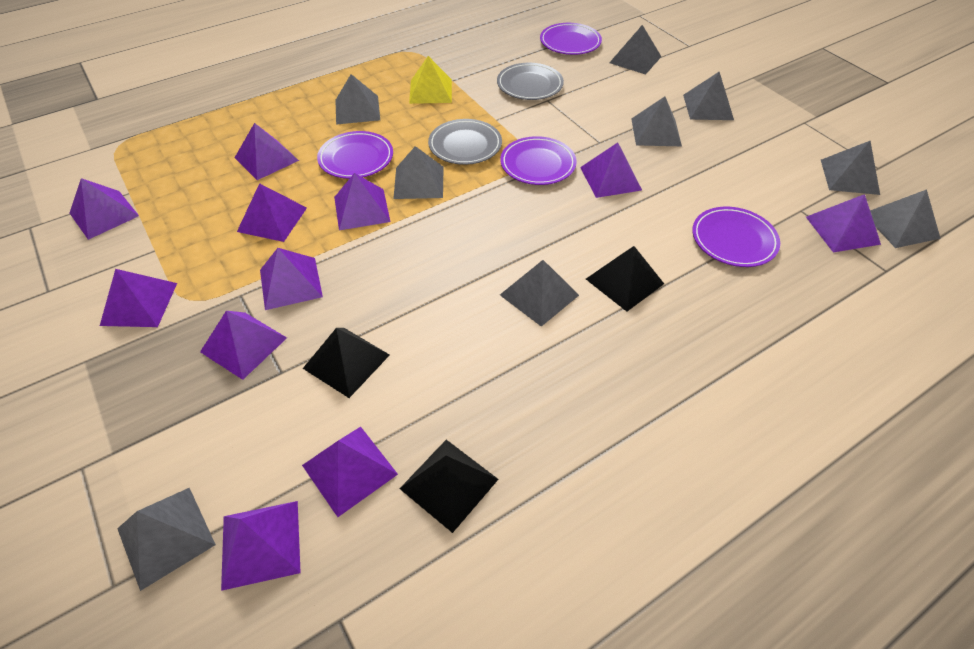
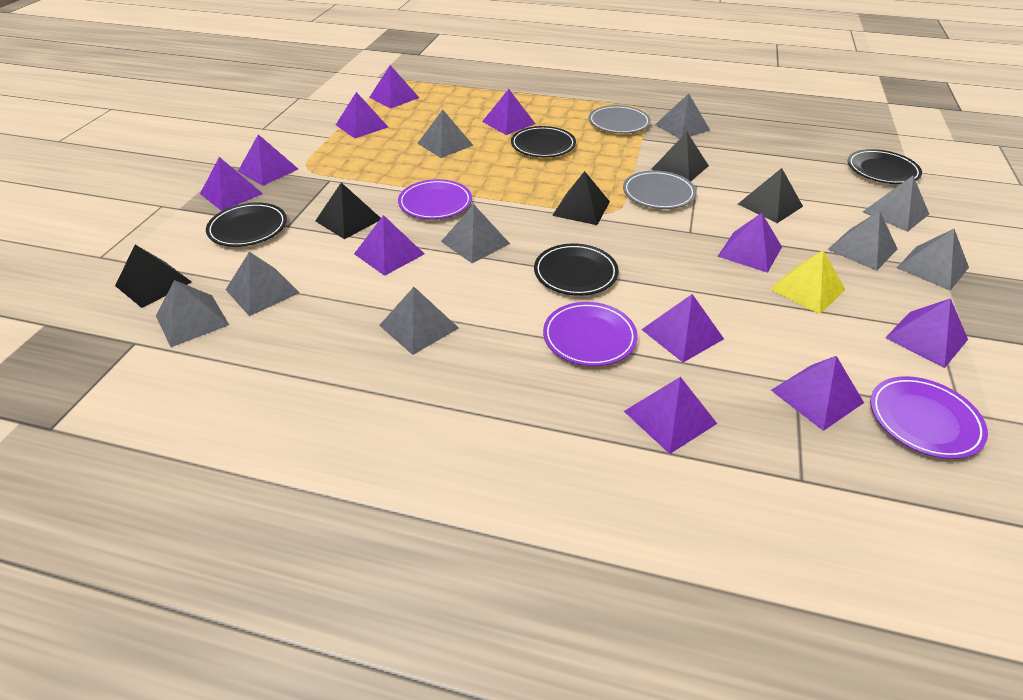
black plate: none = 0 -> [206,203,287,247] [511,126,576,157] [534,243,619,296] [848,149,922,184] = 4
black pyramid: [303,328,390,398] [400,440,499,533] [586,246,664,311] = 3 -> [115,245,192,308] [315,182,381,239] [552,171,610,225] [651,132,709,182] [738,168,803,223] = 5
purple plate: [317,131,393,179] [500,136,577,185] [540,23,602,55] [692,207,780,267] = 4 -> [398,179,472,219] [543,302,638,366] [870,376,988,459] = 3

